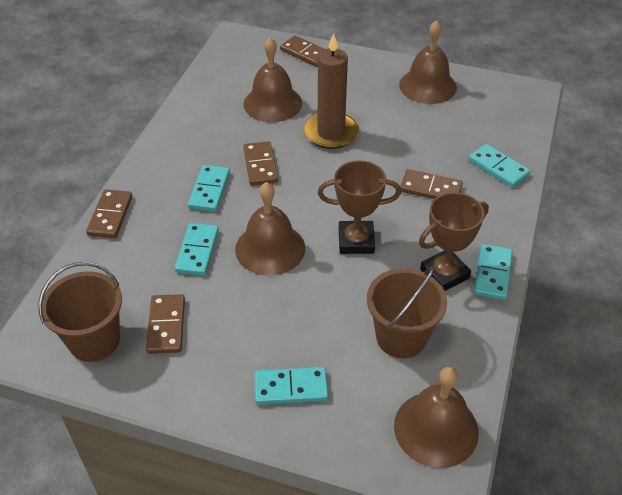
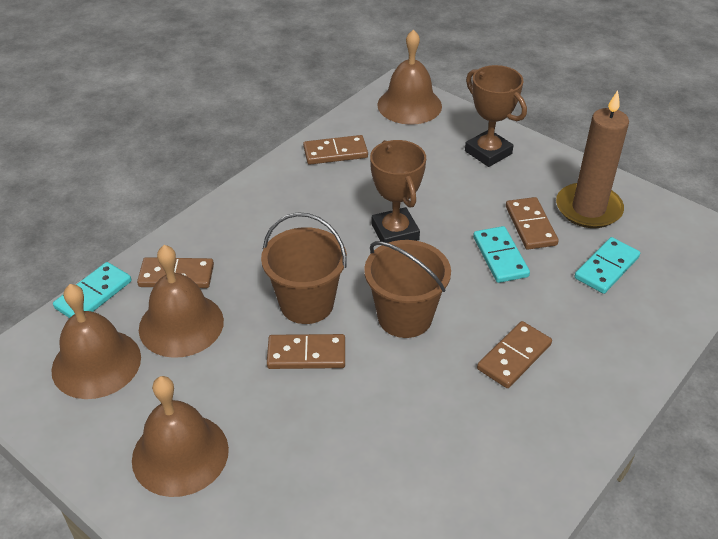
turquoise domino: [175,223,219,276] [188,165,230,212] [254,367,328,405] [469,144,530,188] [474,244,513,300] = 5 -> [53,262,131,318] [473,226,530,283] [574,237,640,294] = 3

